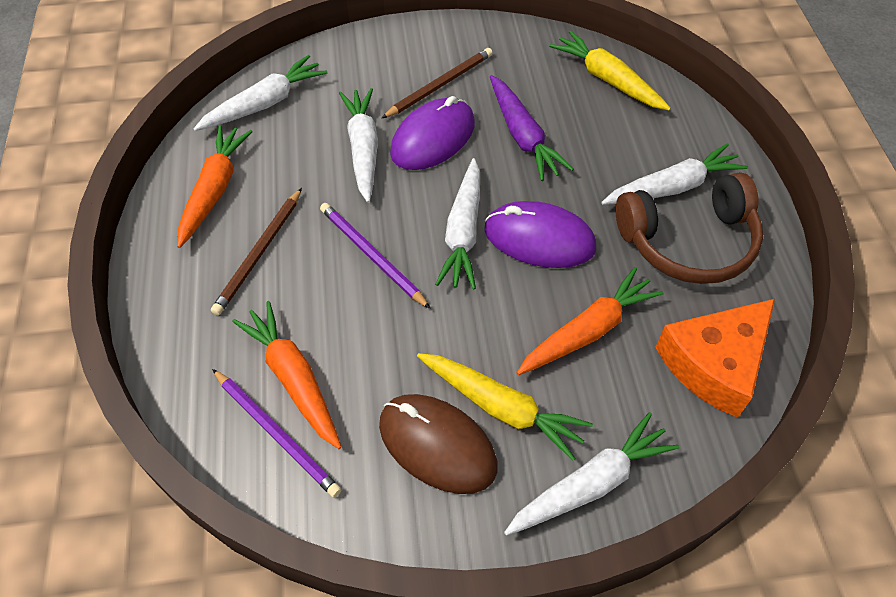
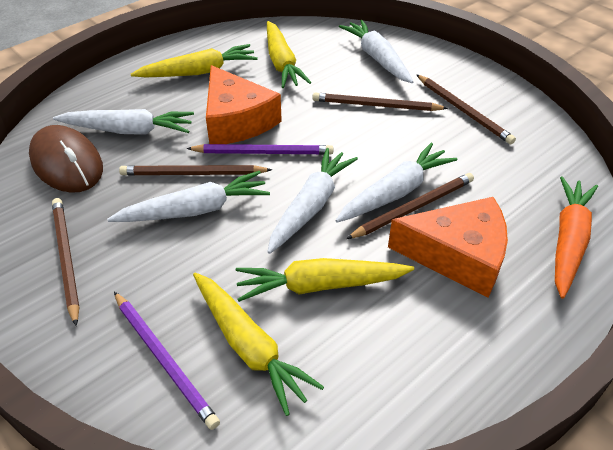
brown headphones: [616,172,763,284] = 1 -> none = 0
brown pencil: [211,188,302,315] [381,48,493,119] = 2 -> [52,198,80,326] [119,165,272,175] [312,93,448,111] [346,173,474,239] [416,74,516,144] = 5
orange carrot: [177,125,253,248] [232,301,342,449] [517,267,664,375] = 3 -> [555,176,598,299] = 1
orange cheese: [655,299,775,418] = 1 -> [206,65,282,144] [388,197,508,297] = 2
purple carrot: [490,75,574,181] = 1 -> none = 0
purple mouse: [390,96,475,170] [484,201,596,268] = 2 -> none = 0
yellow carrot: [417,353,593,460] [549,31,671,110] = 2 -> [131,44,258,77] [193,273,324,416] [236,258,414,302] [267,21,311,88] = 4

